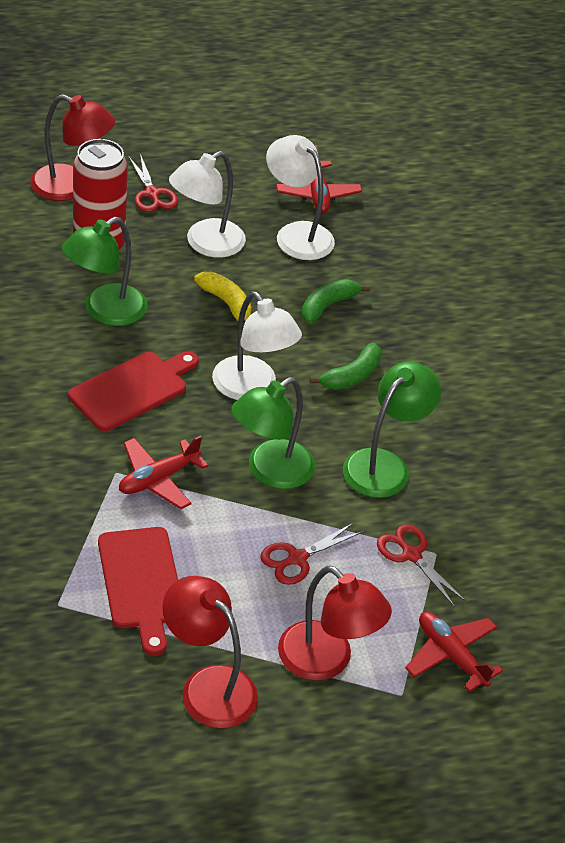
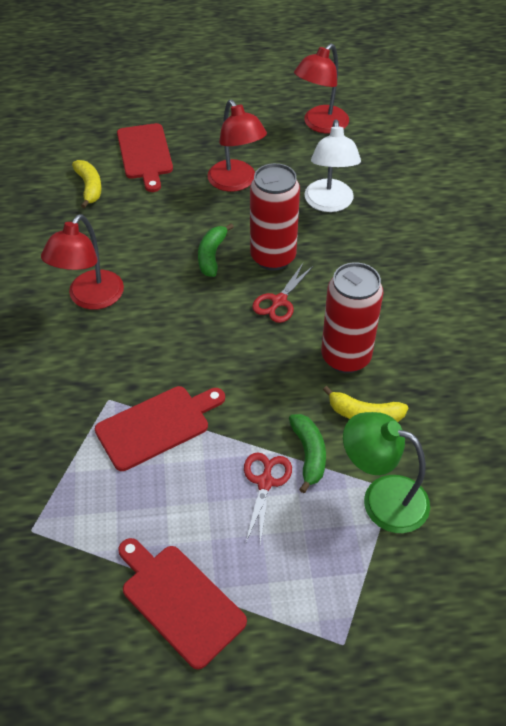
green lamp: [62,217,147,326] [231,377,315,489] [343,361,441,498] = 3 -> [343,412,430,533] = 1
red can: [73,139,128,249] = 1 -> [250,163,300,271] [321,262,383,373] = 2
red cutting board: [68,351,199,431] [98,527,178,656] = 2 -> [95,386,225,471] [117,123,173,192] [118,538,247,669] = 3
red plane: [119,435,208,509] [276,145,362,213] [405,612,503,692] = 3 -> none = 0
red scissors: [129,154,178,212] [260,523,363,585] [377,524,466,607] = 3 -> [244,452,292,544] [252,263,314,323] = 2
white lamp: [169,151,246,258] [212,291,302,400] [266,135,335,260] = 3 -> [305,120,361,212] = 1
yellow banana: [194,272,252,327] = 1 -> [72,160,102,208] [323,386,408,422] = 2

